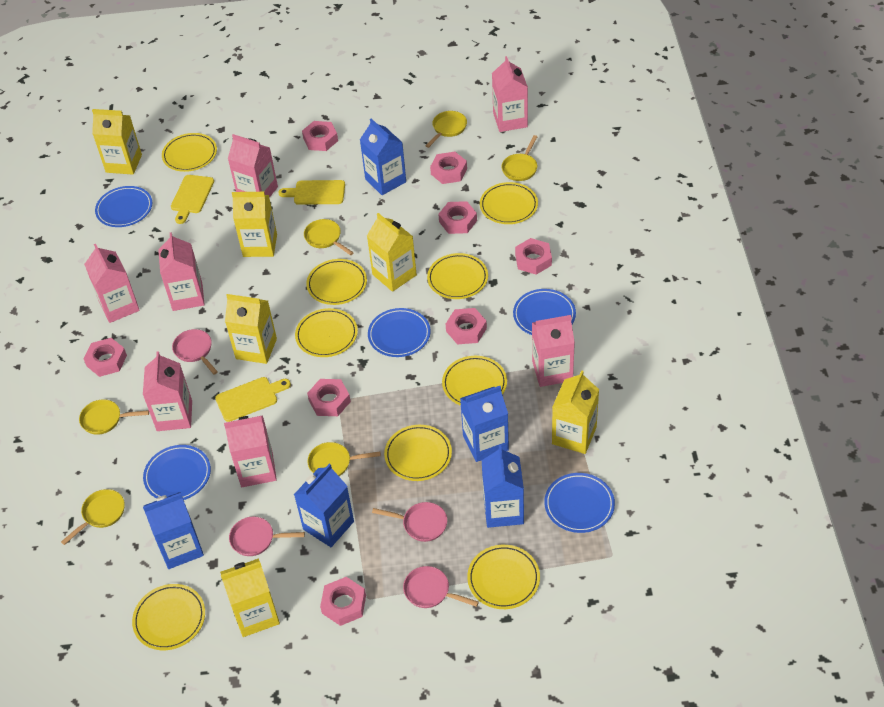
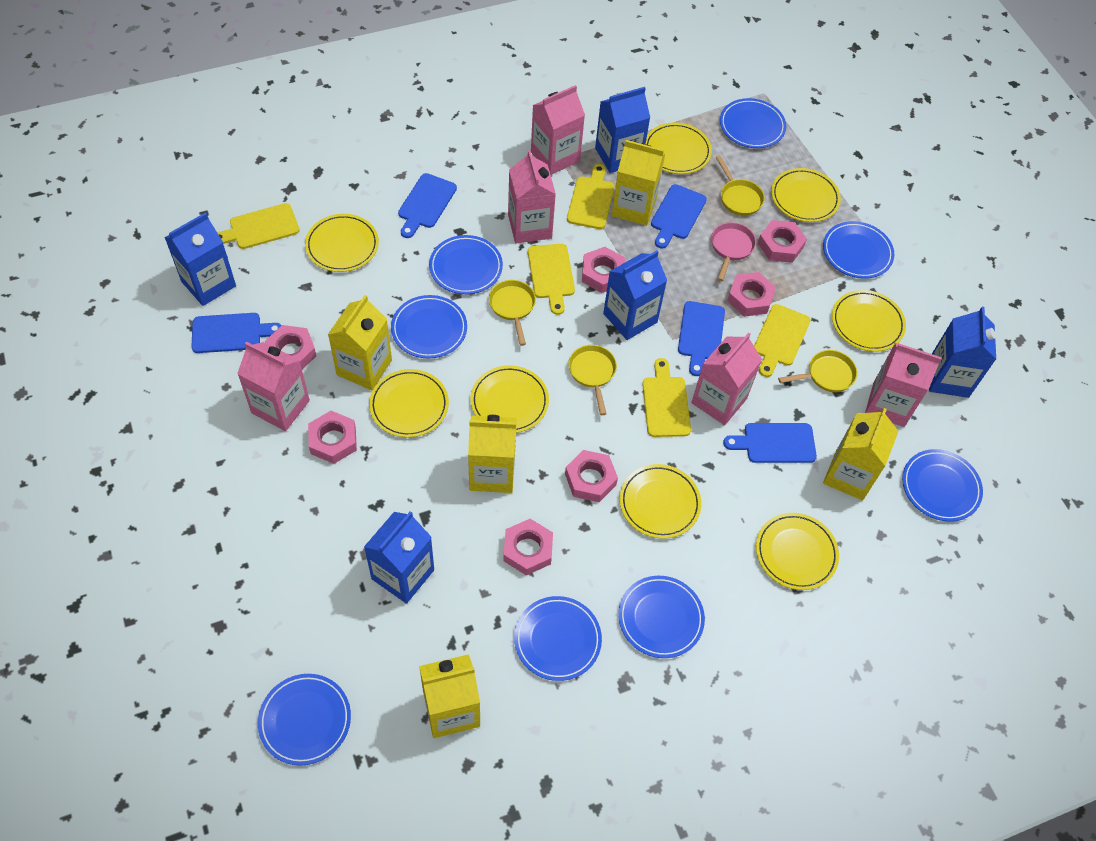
blue cutting board: none = 0 -> [191,313,282,353] [398,173,457,238] [651,184,707,249] [678,301,725,376] [723,423,817,463] = 5
blue plate: [95,186,152,227] [143,445,211,500] [368,308,431,357] [513,289,576,335] [544,473,615,533] = 5 -> [258,674,351,766] [391,295,467,359] [429,235,503,294] [514,596,602,681] [618,576,705,658] [720,98,786,148] [823,221,894,279] [902,449,983,522] = 8
pink carton: [84,244,140,323] [143,351,192,431] [158,232,205,311] [224,415,277,487] [228,134,278,198] [492,56,528,132] [532,315,575,387] = 7 -> [237,342,310,431] [508,150,556,243] [531,85,585,175] [691,333,762,425] [865,343,942,427] = 5
pink nut: [84,338,127,377] [302,121,338,151] [307,379,351,416] [320,577,366,626] [430,152,467,184] [438,201,477,234] [446,308,487,344] [515,238,552,275] = 8 -> [265,325,316,369] [308,411,357,464] [503,519,553,575] [565,450,618,502] [582,247,625,293] [727,272,776,317] [758,220,807,263] = 7
pink pan: [172,329,218,374] [229,517,305,556] [372,502,447,542] [403,566,479,608] = 4 -> [711,222,756,281] = 1
yellow carton: [92,109,142,175] [220,558,280,637] [225,294,277,364] [232,192,277,257] [367,213,417,292] [552,370,599,454] = 6 -> [328,295,392,390] [419,654,480,738] [468,415,516,493] [612,140,665,226] [823,408,898,500] = 5
yellow cutting board: [171,175,214,224] [215,377,291,422] [278,180,345,205] = 3 -> [217,203,300,249] [528,244,575,315] [567,164,615,229] [642,358,691,437] [754,304,811,377] = 5
yellow pan: [61,489,125,545] [79,399,149,435] [304,219,354,255] [307,442,381,476] [426,111,467,148] [502,135,537,181] = 6 -> [489,280,536,346] [568,345,617,415] [716,155,765,216] [778,350,857,392] = 4
yellow plate: [132,584,205,650] [162,133,217,172] [295,308,358,357] [306,259,367,305] [384,425,452,481] [427,253,488,299] [442,356,507,406] [467,545,540,609] [480,182,538,224] = 9 -> [305,214,379,272] [369,369,449,438] [470,365,549,433] [620,464,701,539] [646,122,712,174] [756,513,839,590] [771,168,841,222] [832,290,906,352] = 8

